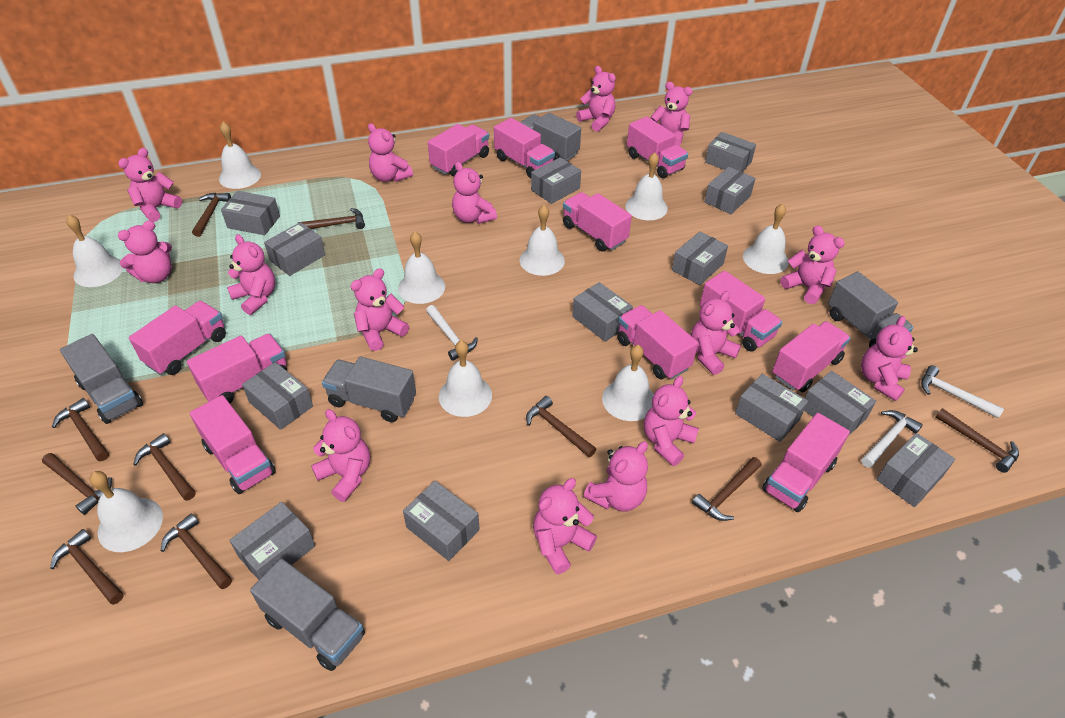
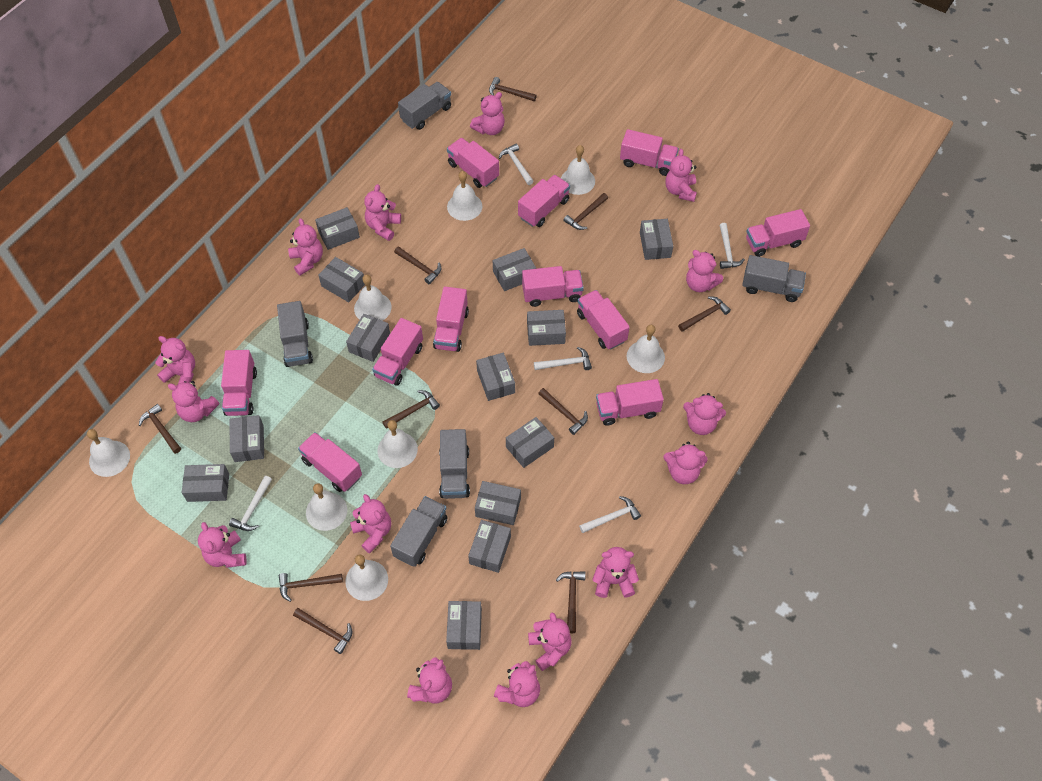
white bell: [66,215,123,287] [89,471,163,552] [219,122,261,189] [398,231,445,304] [439,340,492,417] [520,205,565,276] [602,345,654,421] [625,152,668,220] [743,204,788,274] = 9 -> [87,429,130,477] [306,483,347,531] [345,554,388,601] [354,275,392,321] [377,420,418,468] [447,171,482,221] [561,145,595,195] [627,325,665,373] = 8
white hammer: [426,305,478,361] [861,410,923,468] [921,365,1004,418] = 3 -> [229,476,272,531] [499,144,534,185] [534,347,592,370] [579,496,641,533] [719,223,745,269] = 5

